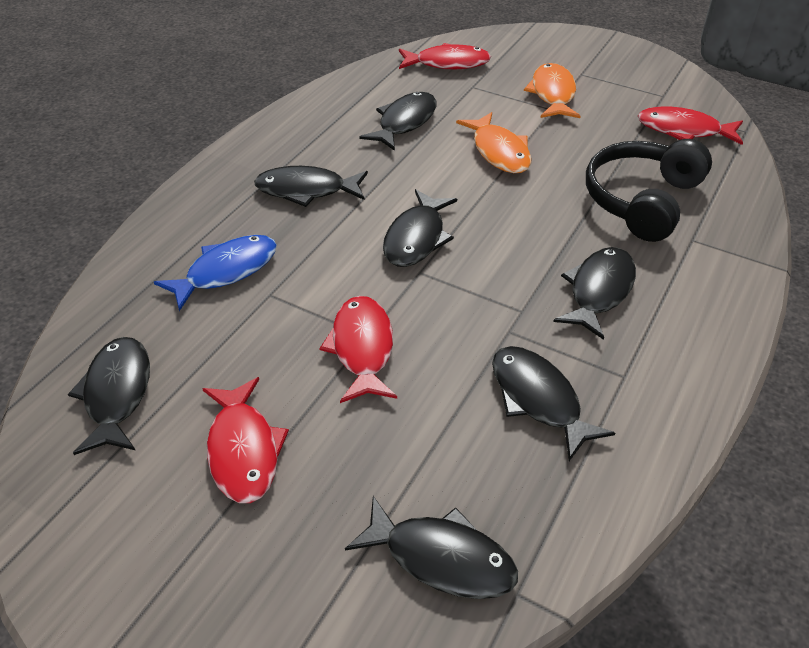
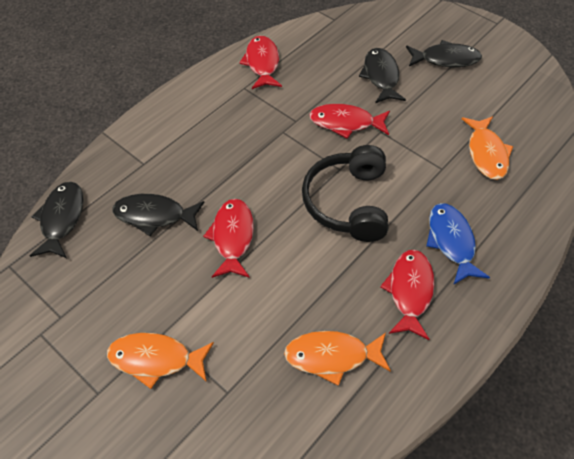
black fish: [68,337,150,455] [254,166,368,207] [345,496,518,599] [359,92,436,151] [383,189,457,267] [492,346,615,461] [553,247,636,340] = 7 -> [30,182,84,258] [112,194,205,236] [359,48,406,103] [406,40,482,67] = 4
orange fish: [456,112,531,173] [524,63,581,118] = 2 -> [107,333,214,389] [284,331,391,386] [462,116,513,180] = 3

